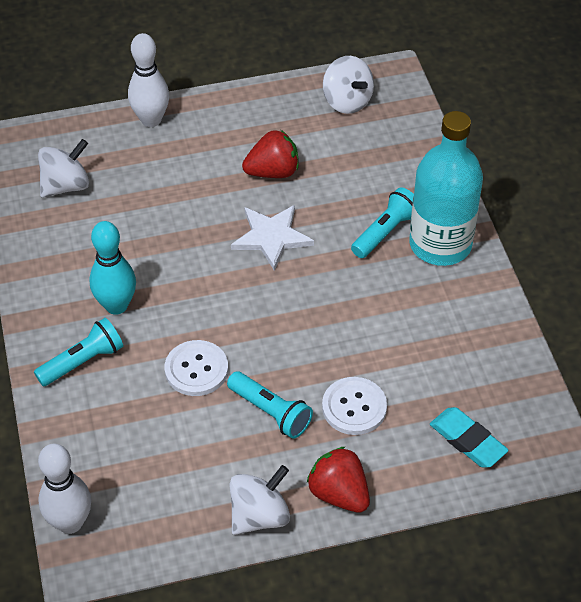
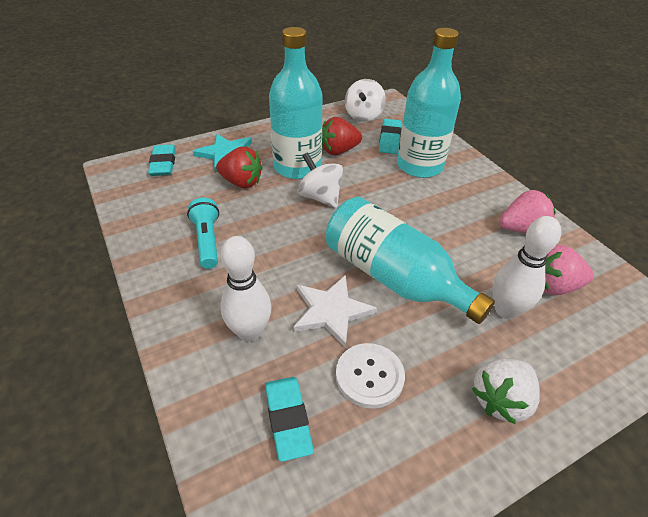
pink strawberry: none = 0 -> [499,190,556,233] [544,245,594,295] = 2
turquoise bottle: [410,111,483,266] = 1 -> [269,27,323,179] [326,197,495,324] [397,28,461,178] = 3
turquoise bowling pin: [89,221,136,315] = 1 -> none = 0
turquoise eraser: [430,407,509,468] = 1 -> [148,144,176,176] [265,377,314,462] [379,119,401,154] = 3
turquoise flashlight: [34,318,123,386] [227,371,313,439] [351,187,414,258] = 3 -> [187,197,219,269] = 1
turquoise star: none = 0 -> [193,134,252,172] = 1
white button: [164,340,228,396] [322,377,387,435] = 2 -> [336,343,405,409] = 1
white spinning top: [38,139,89,198] [229,465,290,535] [323,56,374,114] = 3 -> [298,153,343,208] [345,79,386,121] = 2
white strawberry: none = 0 -> [472,359,540,424] = 1

